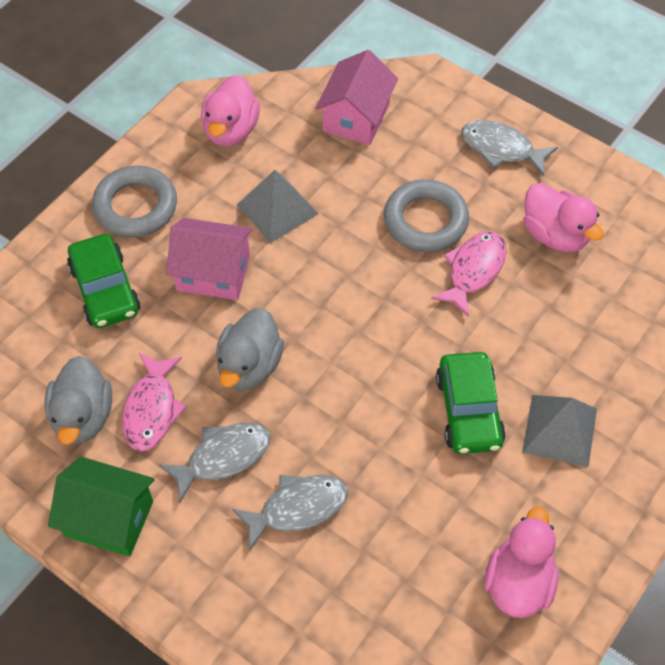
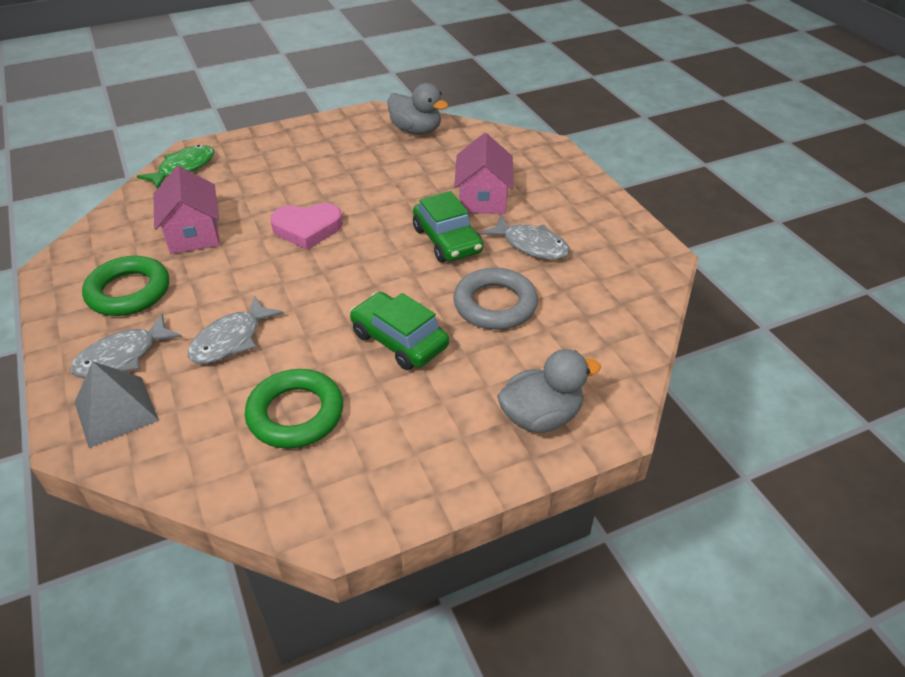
green fish: none = 0 -> [137,145,214,189] = 1
green house: [48,456,155,557] = 1 -> none = 0
green ring: none = 0 -> [82,256,169,316] [245,369,343,449] = 2
grey pyramid: [237,170,318,243] [522,395,597,467] = 2 -> [75,361,159,448] = 1
grey ring: [92,166,177,238] [384,180,469,252] = 2 -> [453,268,538,330] = 1
pink duck: [201,75,260,146] [484,507,559,618] [524,183,604,252] = 3 -> none = 0
pink fish: [122,353,187,452] [431,231,507,317] = 2 -> none = 0
pink heart: none = 0 -> [270,203,343,250] = 1

